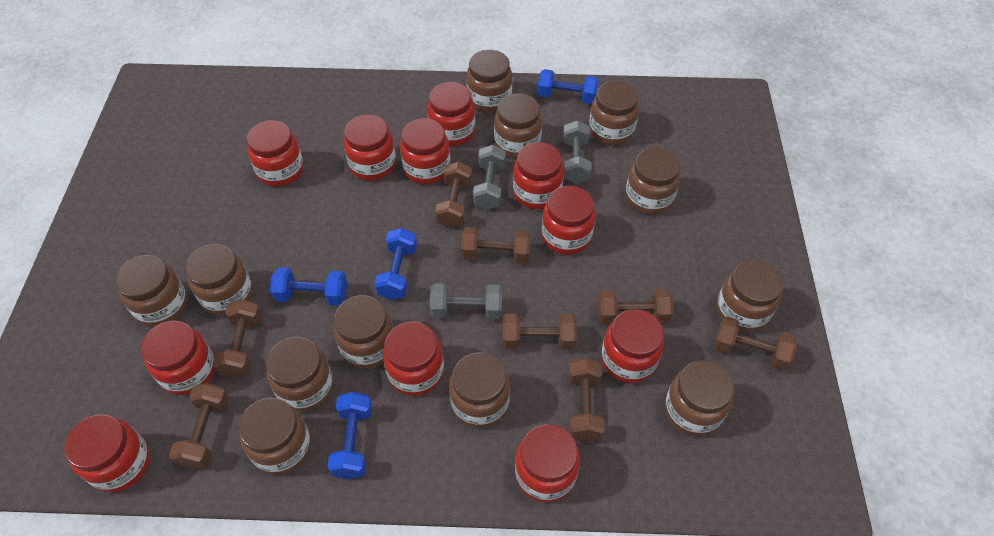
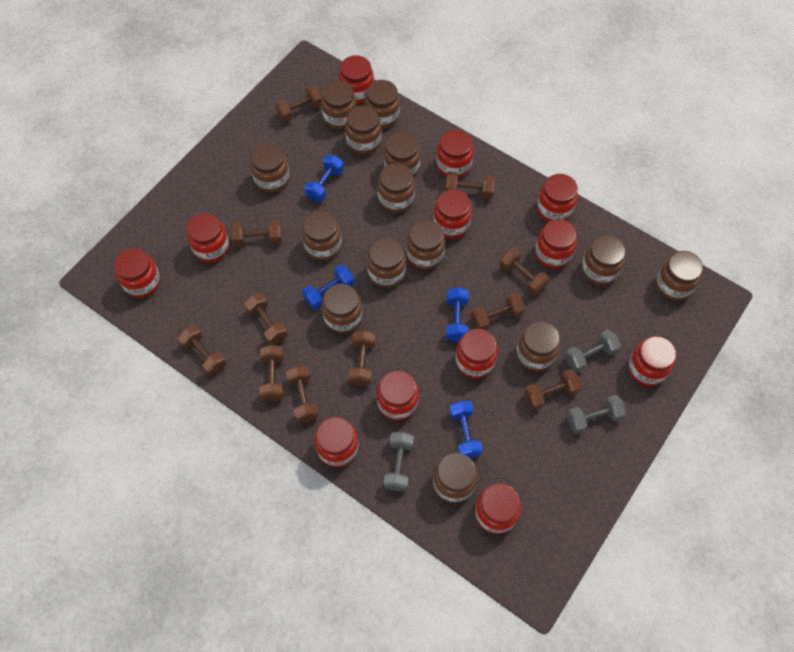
brown dumbbell: [169,383,230,469] [213,299,262,378] [435,161,472,228] [461,227,531,264] [503,314,577,350] [569,358,605,442] [597,289,673,324] [714,316,797,371] = 8 -> [178,325,227,376] [231,220,282,246] [244,293,288,345] [260,345,284,401] [275,85,322,122] [286,366,319,422] [348,330,375,386] [446,172,495,199] [471,292,525,330] [499,248,549,295] [524,369,582,410] = 11
brown jar: [115,255,187,327] [185,244,252,315] [238,397,311,475] [266,337,333,412] [333,295,393,369] [449,352,510,428] [466,50,512,113] [494,93,542,158] [589,81,639,145] [625,147,680,214] [665,360,734,436] [717,260,783,332] = 12 -> [250,143,290,192] [302,211,342,260] [321,81,357,129] [322,284,362,333] [345,106,382,154] [364,80,400,128] [367,238,406,288] [378,163,415,213] [384,132,420,177] [406,220,445,270] [433,452,478,503] [516,321,560,371] [582,235,626,285] [656,251,703,301] = 14
red jar: [64,414,150,492] [141,321,215,395] [247,120,304,187] [344,115,396,181] [383,321,444,396] [400,118,451,184] [427,82,475,146] [513,142,564,209] [515,424,580,502] [542,186,595,255] [601,309,664,383] = 11 -> [114,248,161,298] [187,213,230,262] [315,417,359,467] [339,55,374,104] [377,370,419,420] [433,189,472,238] [436,129,474,178] [455,328,498,378] [475,483,522,534] [535,219,577,269] [537,174,578,222] [628,336,677,386] = 12

